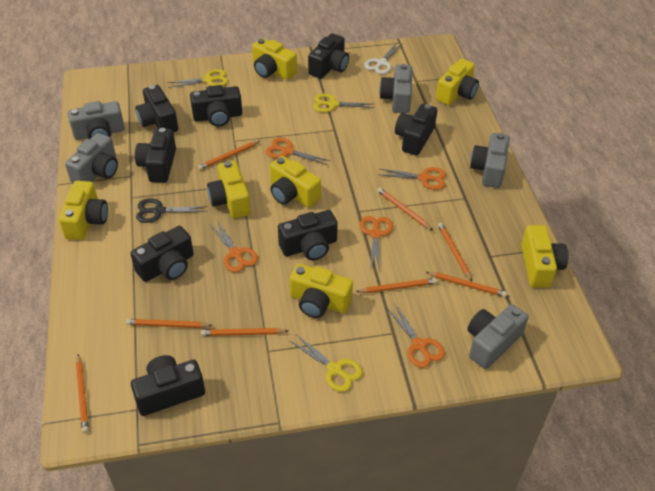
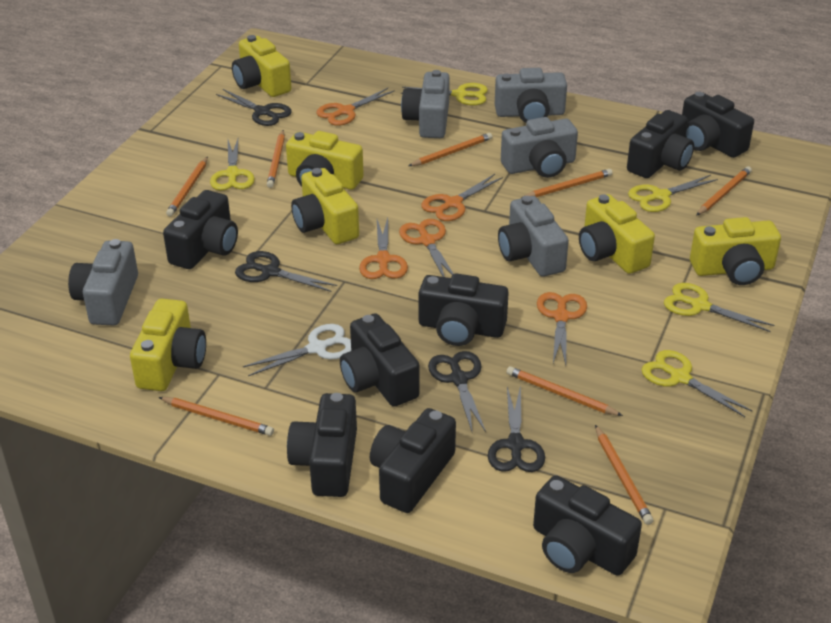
black scissors: [136,198,208,223] = 1 -> [216,89,292,126] [235,251,337,292] [428,351,486,432] [488,385,545,472] = 4
yellow camera: [59,181,108,240] [207,161,251,218] [252,38,297,80] [270,156,321,208] [290,264,353,318] [436,59,479,105] [521,225,568,288] = 7 -> [130,299,206,391] [232,35,292,97] [286,131,364,190] [291,168,359,244] [579,194,655,274] [690,217,781,285] = 6
yellow scissors: [167,69,228,88] [290,335,363,392] [313,94,375,112] = 3 -> [210,139,255,191] [401,83,488,105] [628,175,718,212] [641,350,753,417] [664,283,774,332] = 5

